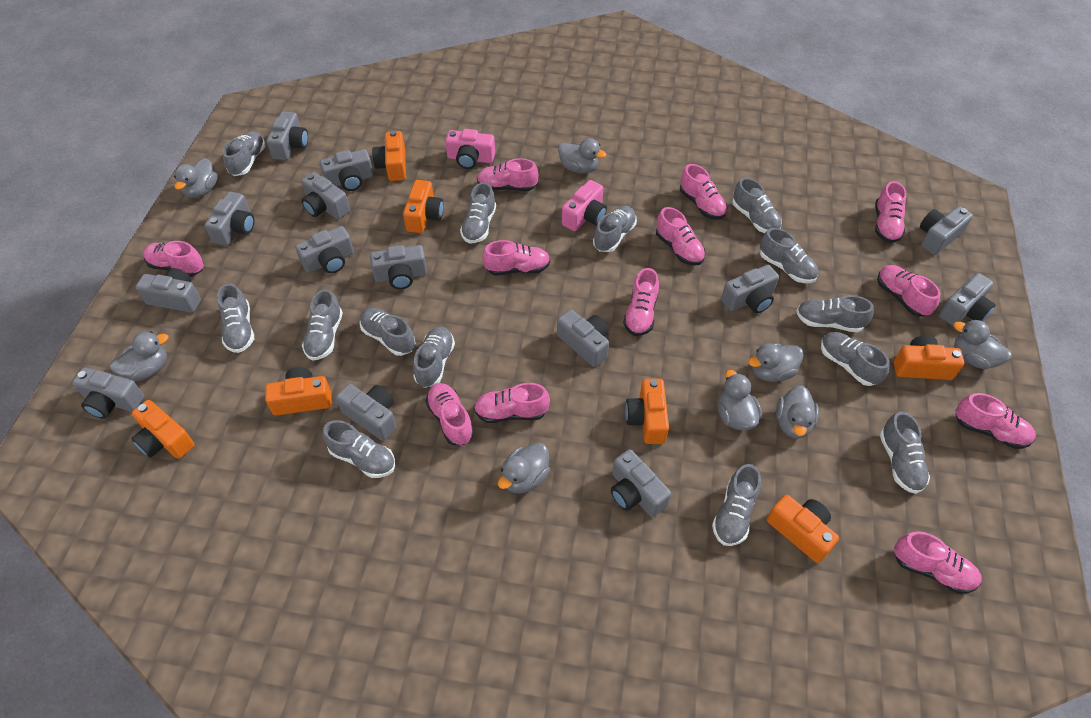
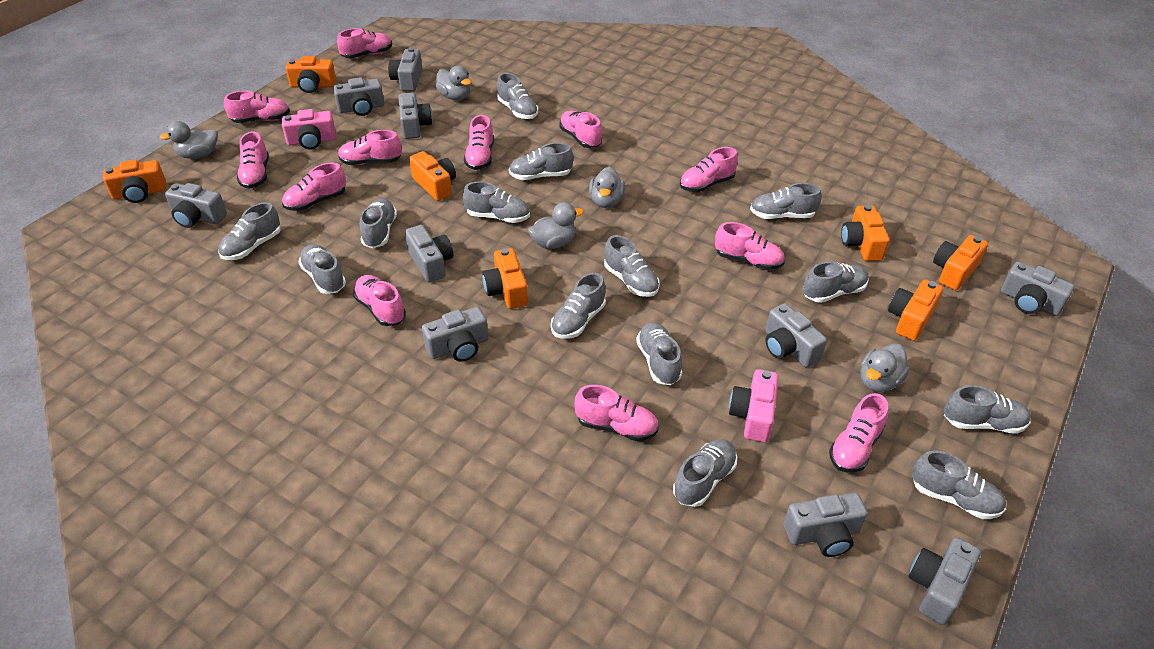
grey camera: [72,368,144,419] [136,268,201,313] [205,192,254,246] [267,111,308,160] [295,226,354,273] [301,172,350,219] [320,149,374,191] [336,384,396,441] [370,245,427,289] [557,310,609,367] [611,449,671,517] [721,265,779,313] [920,206,973,255] [939,273,996,326] = 14 -> [165,183,227,228] [333,77,384,116] [388,47,422,91] [398,92,432,139] [405,225,453,282] [422,307,488,362] [765,303,827,368] [784,493,868,557] [908,537,981,625] [1001,262,1075,316] = 10
grey duck: [110,331,168,381] [174,158,218,198] [498,442,550,494] [558,138,606,174] [718,370,762,430] [748,343,804,382] [776,385,819,438] [954,320,1012,369] = 8 -> [160,121,218,159] [436,66,471,100] [528,202,583,249] [589,167,625,208] [860,343,910,392] = 5

